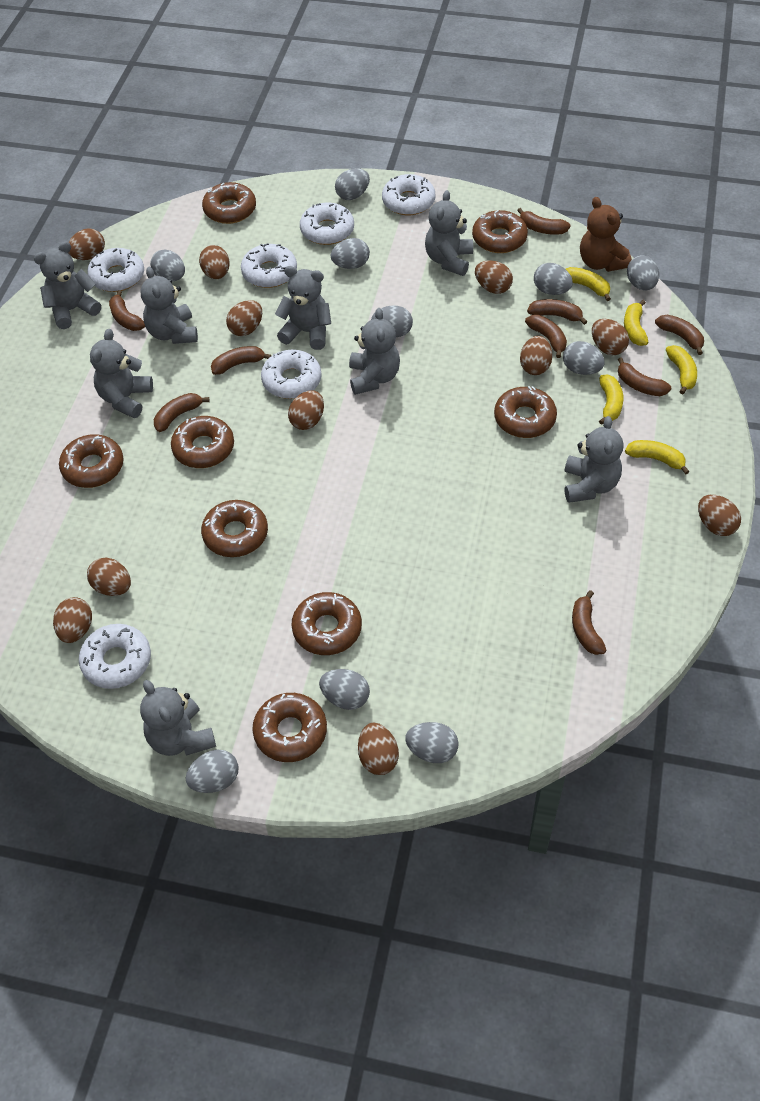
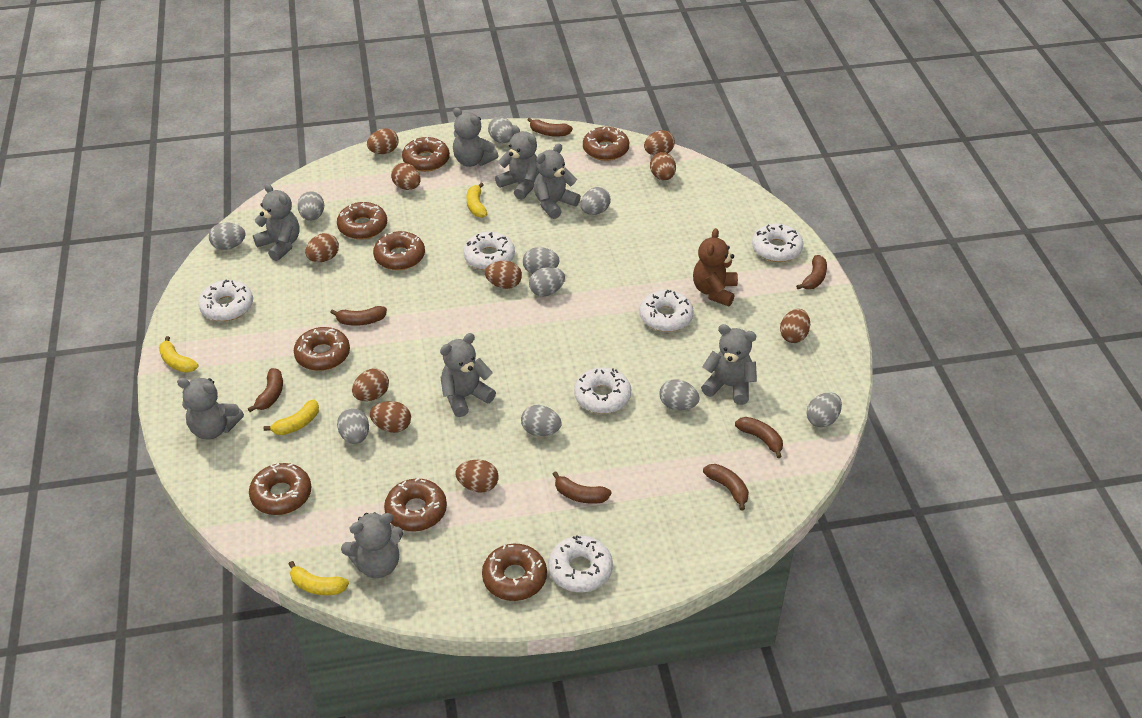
brown banana: [109,290,145,331] [154,393,210,432] [211,346,272,375] [517,208,571,235] [525,315,567,358] [527,299,587,325] [572,590,606,655] [618,357,671,396] [655,315,704,355] = 9 -> [248,368,283,412] [330,306,387,326] [528,118,573,137] [552,471,611,504] [703,464,749,511] [735,417,783,458] [796,255,827,289] = 7
brown egg: [53,597,92,643] [68,228,105,260] [87,558,131,596] [199,245,230,279] [226,300,262,336] [288,390,324,430] [358,723,399,775] [475,260,513,294] [520,336,553,375] [592,319,629,355] [698,495,741,536] = 11 -> [305,233,339,262] [352,369,389,401] [367,128,399,154] [370,401,411,433] [391,163,421,190] [455,460,499,493] [485,261,522,289] [644,130,675,155] [650,152,676,180] [780,309,810,343] = 10
yellow banana: [566,267,611,301] [599,375,624,425] [624,300,648,346] [625,440,690,475] [666,345,697,395] = 5 -> [159,336,198,373] [264,400,319,435] [289,561,349,595] [466,183,487,218] = 4

